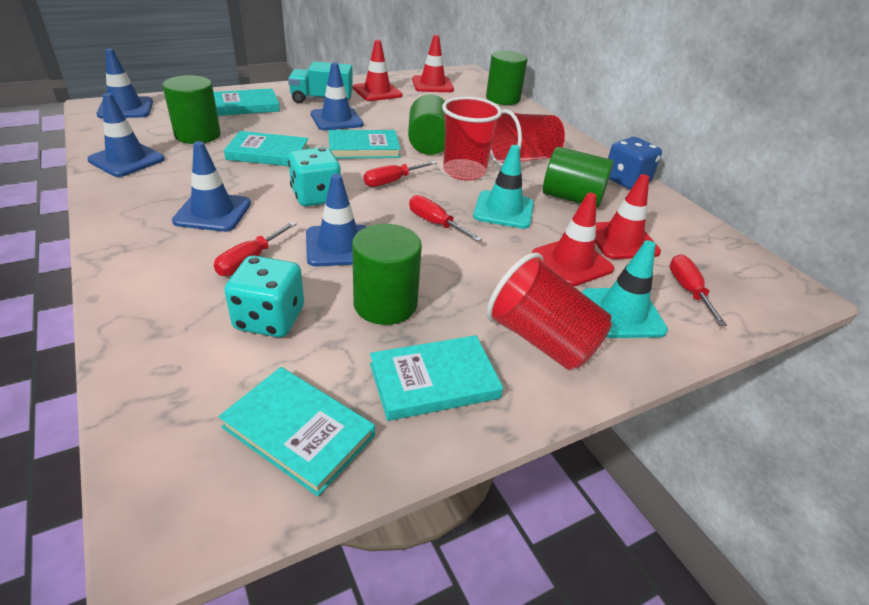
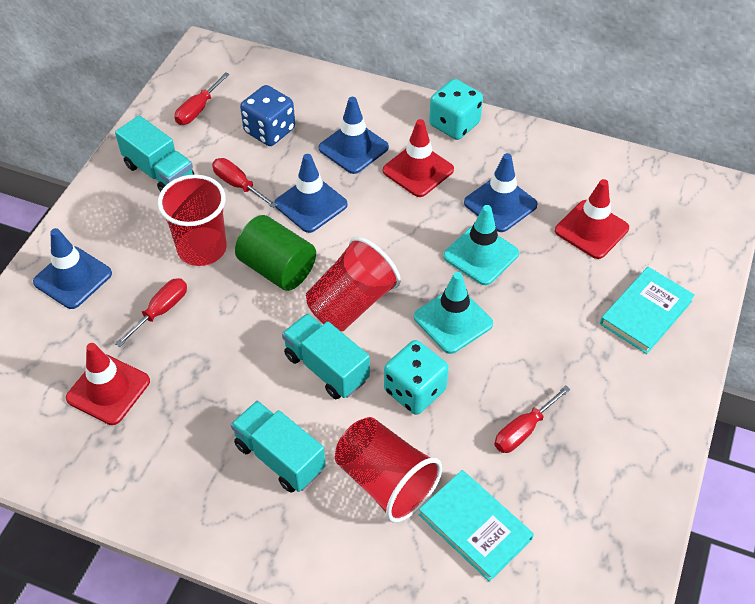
blue traffic cone: [87,93,165,177] [96,48,153,119] [172,141,251,232] [306,174,367,266] [311,62,364,130] = 5 -> [33,228,112,309] [274,154,348,233] [319,97,389,174] [464,153,538,232] = 4
green cylinder: [162,75,221,144] [352,224,422,325] [408,94,445,155] [486,51,527,105] [543,147,614,208] = 5 -> [235,215,316,291] = 1
red traffic cone: [353,40,402,101] [412,35,454,92] [532,193,614,286] [595,174,661,259] = 4 -> [66,343,150,425] [383,119,454,197] [555,179,629,259] = 3
turquoise book: [214,89,280,116] [219,367,375,496] [224,131,309,166] [329,130,401,159] [370,335,503,421] = 5 -> [418,470,534,582] [600,267,695,354] = 2
turquoise truck: [288,61,353,103] = 1 -> [115,115,195,192] [231,401,326,493] [282,313,370,399] = 3

